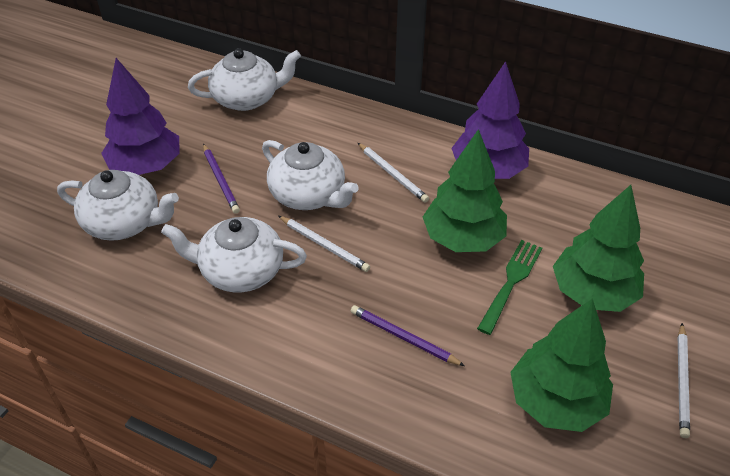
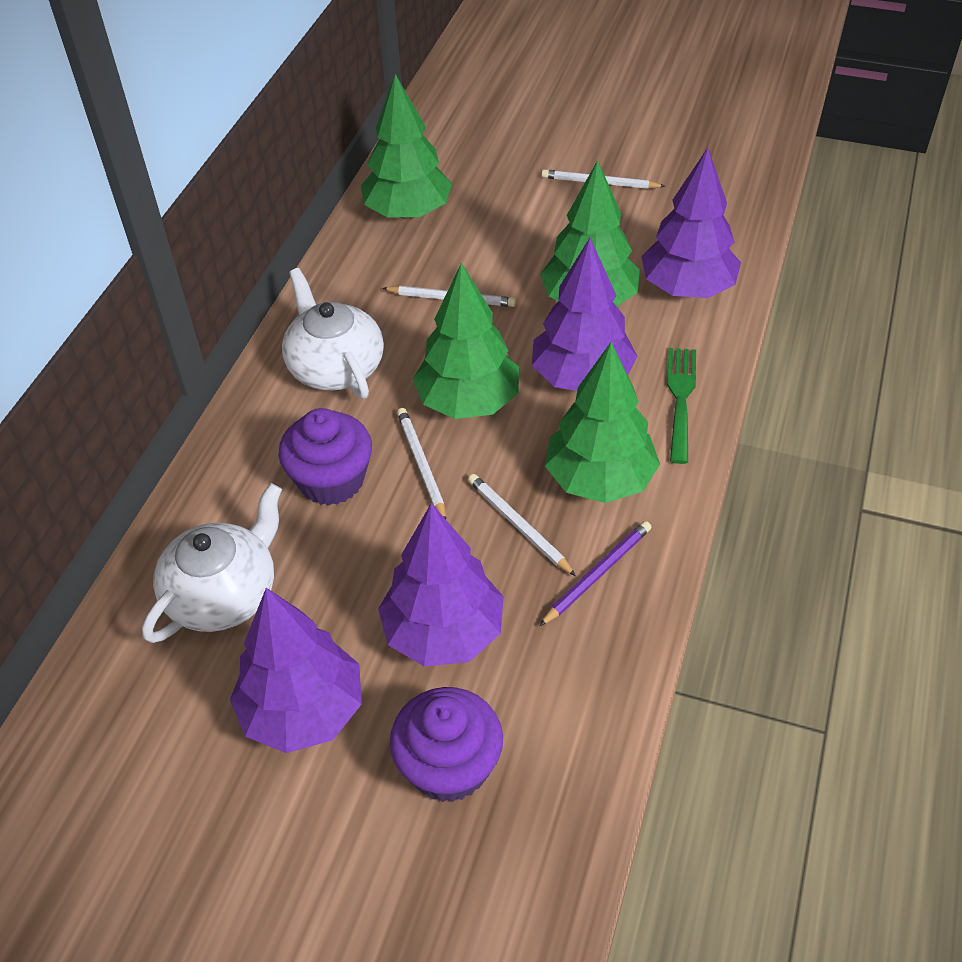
green tree: [423,129,507,252] [510,298,613,432] [553,185,644,312] = 3 -> [361,74,452,219] [413,263,519,419] [540,160,640,306] [545,342,660,503] = 4
purple cupcake: none = 0 -> [278,408,372,505] [390,687,503,802] = 2
purple pencil: [203,144,240,214] [351,305,465,366] = 2 -> [539,521,652,626] = 1
purple tree: [101,58,180,175] [451,61,529,179] = 2 -> [230,588,362,753] [378,503,504,667] [532,238,638,391] [641,148,741,298] = 4
white pencil: [279,216,370,272] [358,143,429,203] [678,323,690,438] = 3 -> [382,286,516,307] [397,408,446,519] [468,474,576,576] [541,169,665,189] = 4
white teapot: [57,170,179,241] [161,217,307,292] [188,48,301,111] [262,140,359,210] = 4 -> [142,483,282,643] [282,268,384,399] = 2

